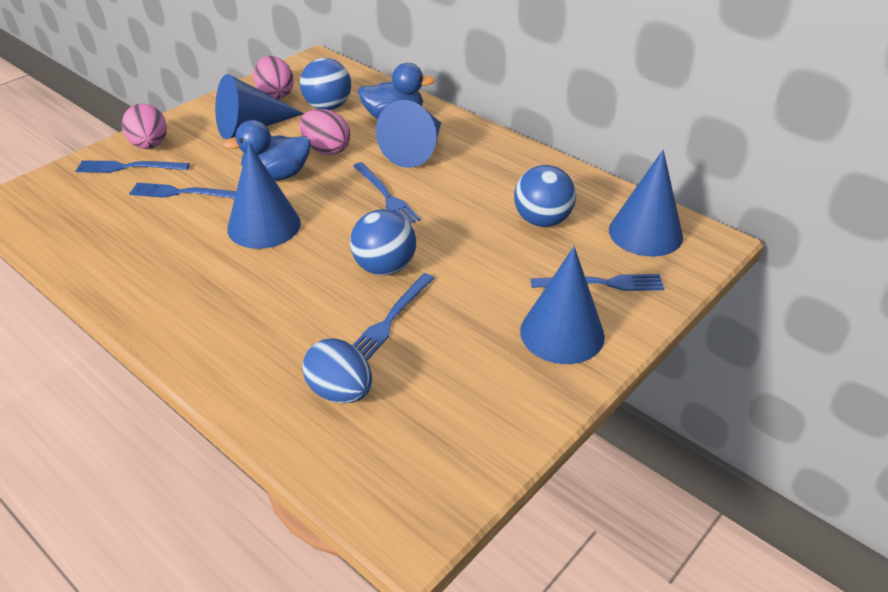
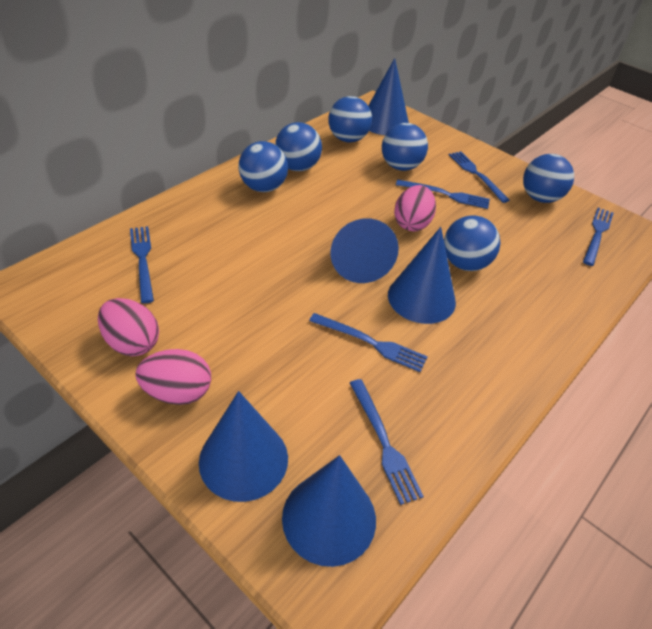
blue ball: [300,58,351,110] [350,209,416,275] [514,165,576,227] = 3 -> [238,141,288,192] [275,122,322,171] [328,96,372,142] [382,123,428,171] [444,215,501,271] [523,154,574,203] = 6
blue duck: [223,120,311,181] [358,63,435,119] = 2 -> none = 0
blue egg: [302,338,372,403] = 1 -> none = 0
blue fork: [75,161,190,173] [129,183,236,199] [353,162,421,224] [353,273,434,361] [531,274,664,291] = 5 -> [130,226,154,303] [309,313,428,372] [350,379,424,505] [396,180,490,209] [449,151,510,203] [583,208,613,266] = 6

